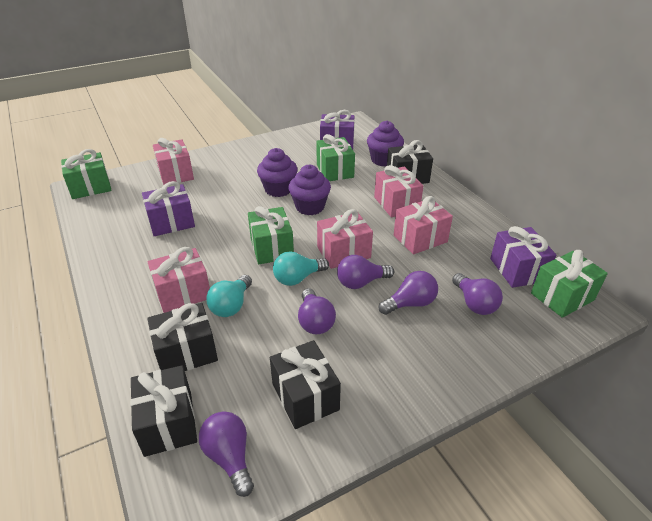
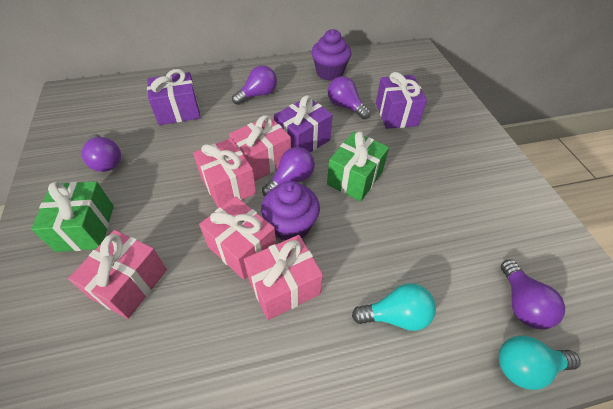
black gift: [130,365,197,457] [147,303,218,371] [270,340,341,429] [387,140,433,184] = 4 -> none = 0
green gift: [61,149,112,199] [248,206,294,264] [316,134,355,181] [531,250,608,318] = 4 -> [31,181,114,252] [327,132,389,202] = 2
purple cupcake: [257,148,298,197] [288,165,331,215] [367,121,404,167] = 3 -> [261,181,320,240] [312,29,351,81] = 2

